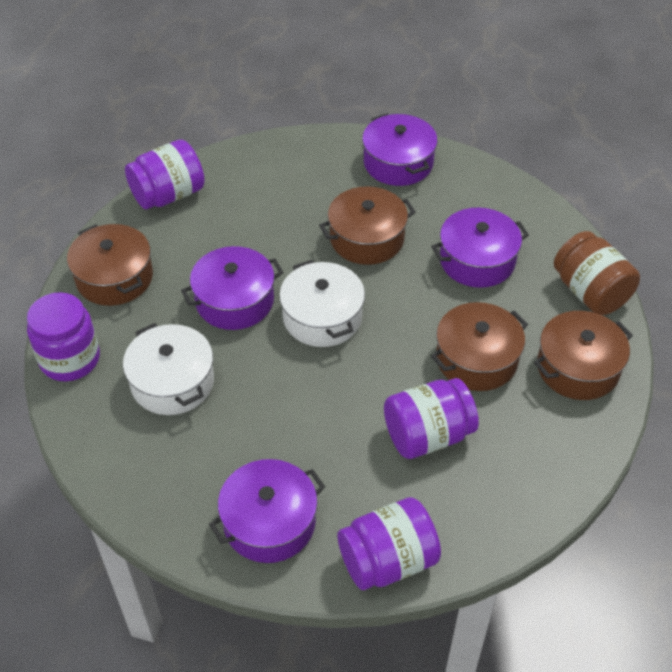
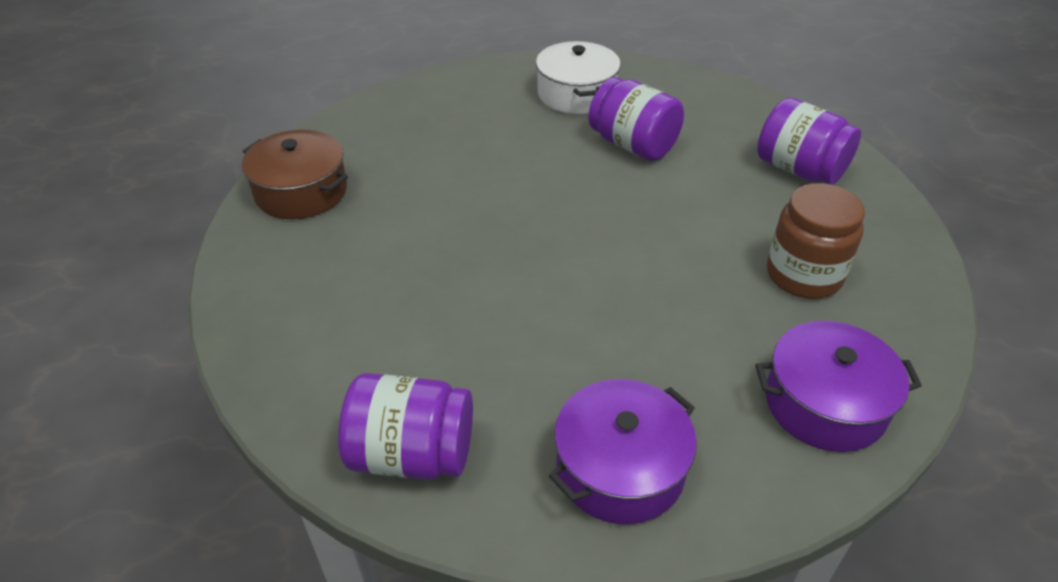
brown pot: [67,224,153,306] [319,186,416,265] [431,302,528,391] [534,311,633,400] = 4 -> [242,130,348,219] = 1
purple jar: [27,292,100,381] [125,139,205,210] [338,497,441,590] [384,378,479,459] = 4 -> [338,373,473,480] [589,77,684,161] [757,98,861,185] = 3
purple pot: [181,246,283,330] [209,459,325,563] [362,113,437,186] [431,208,529,288] = 4 -> [549,379,697,524] [755,321,922,452] = 2
white pot: [123,323,214,415] [279,260,365,347] = 2 -> [536,41,621,114] = 1

